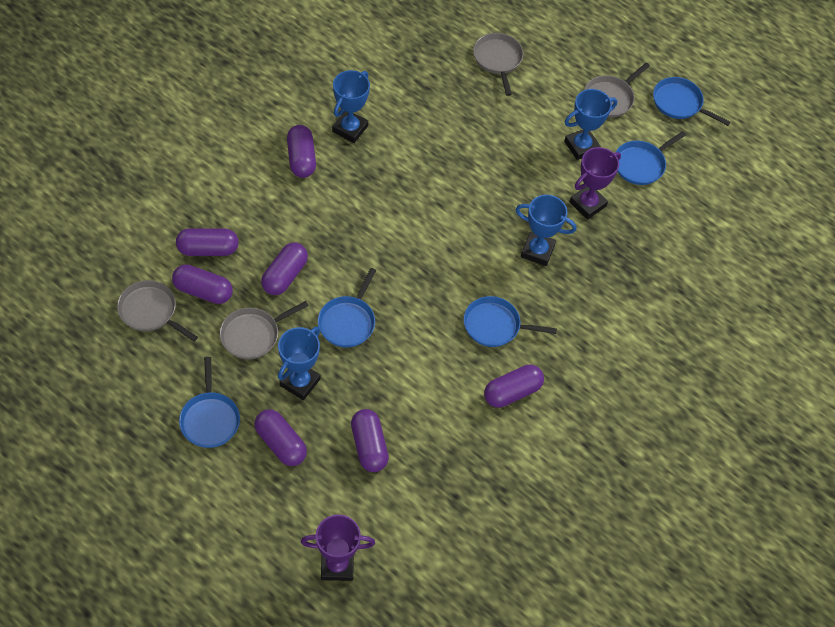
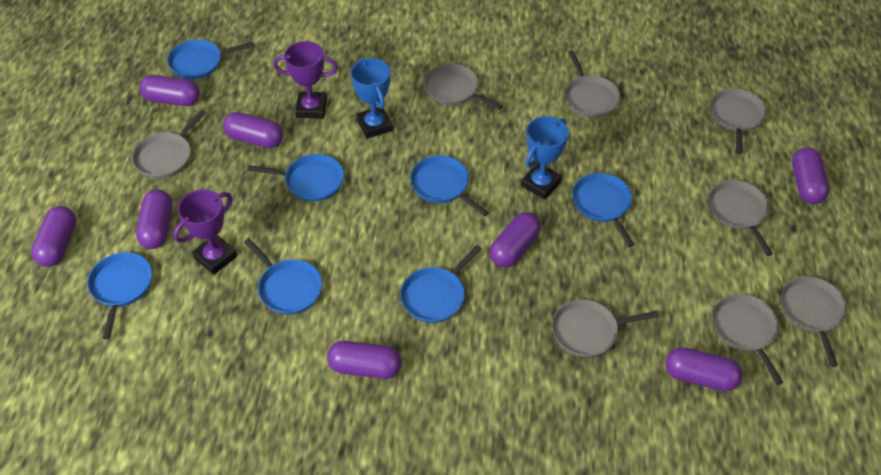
blue pan: [179,357,240,448] [318,268,376,347] [464,296,557,347] [615,131,686,185] [653,77,730,126] = 5 -> [87,252,152,339] [167,39,254,79] [244,238,322,315] [248,154,344,201] [400,245,482,323] [410,156,489,216] [572,173,635,247] = 7
blue trophy: [278,326,320,400] [332,70,370,143] [515,195,576,266] [564,89,617,160] = 4 -> [351,58,393,139] [521,116,569,199] = 2
grey pan: [117,280,198,342] [220,301,309,360] [473,33,524,96] [584,63,650,118] = 4 -> [132,110,206,178] [424,64,503,110] [552,299,659,357] [565,50,620,118] [708,180,773,256] [710,88,767,154] [712,294,783,385] [780,276,847,367] = 8
purple capsule: [172,264,233,304] [176,228,239,256] [254,409,307,466] [261,243,308,295] [287,125,316,178] [351,409,389,472] [484,365,544,408] = 7 -> [31,206,76,267] [136,189,172,249] [140,75,200,106] [223,112,283,148] [327,341,402,379] [489,212,541,267] [665,347,743,391] [792,147,830,204] = 8

